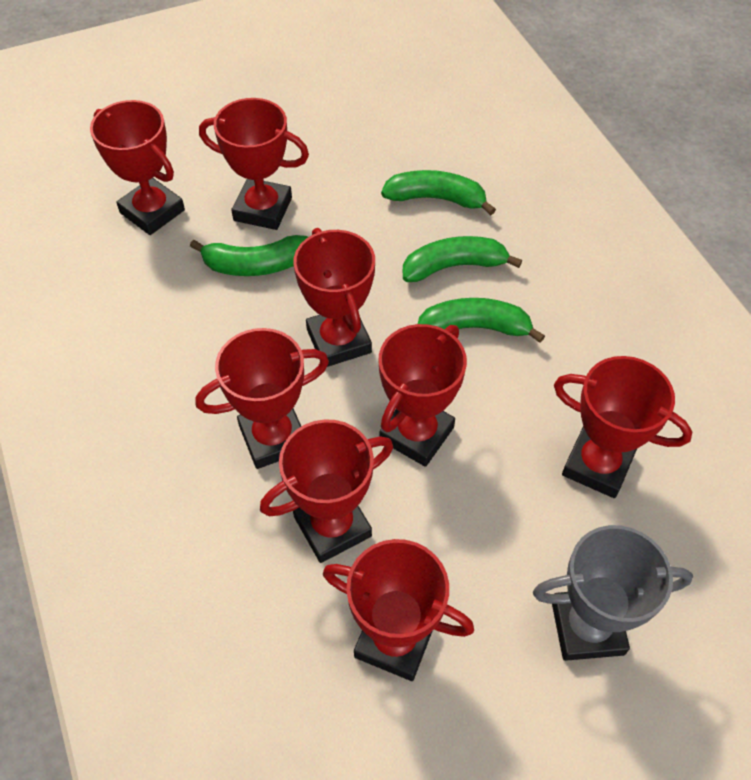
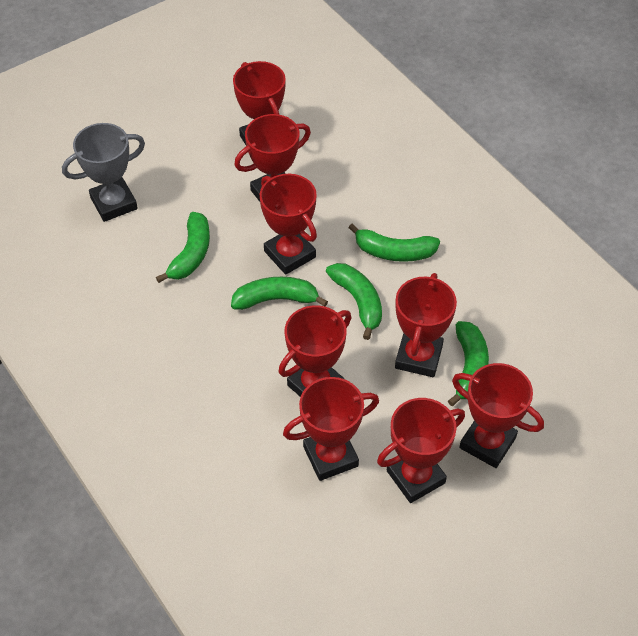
green banana: [190,235,308,276] [381,170,496,215] [403,236,522,282] [418,298,545,343] = 4 -> [156,212,210,283] [231,277,328,310] [326,263,382,340] [348,223,440,262] [448,321,489,406] = 5

